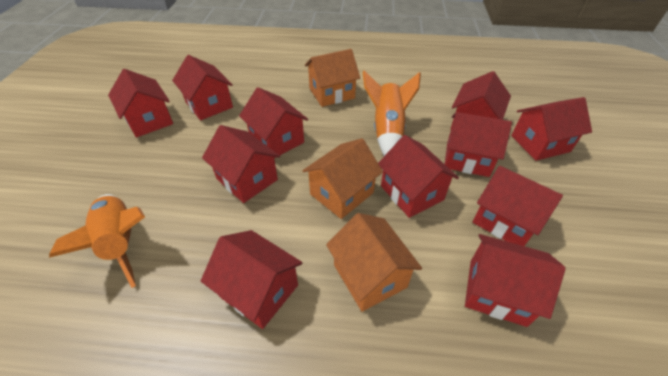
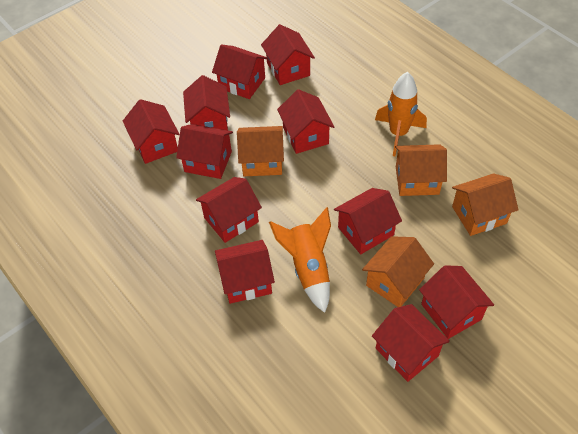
orange house: [302,138,383,219] [305,49,360,107] [326,213,422,312] = 3 -> [237,126,284,176] [362,236,434,307] [395,144,447,196] [452,174,519,236] = 4

